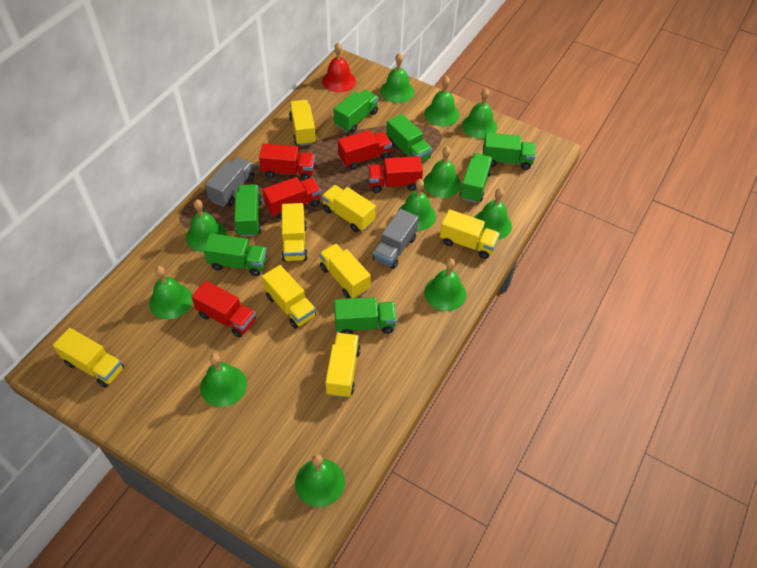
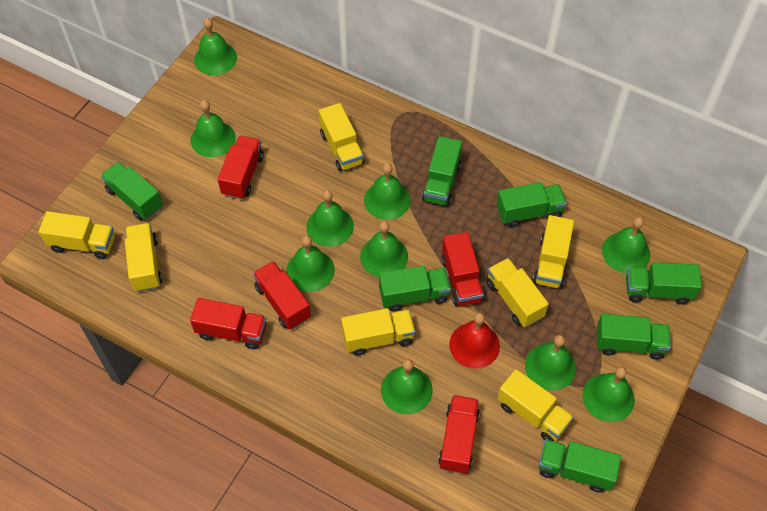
green bell: [149,266,193,319] [186,200,227,252] [200,354,247,407] [295,454,345,507] [380,53,414,103] [398,179,436,231] [424,76,459,126] [424,146,461,198] [424,258,466,311] [462,88,497,139] [474,188,512,239] = 11 -> [191,100,235,157] [194,18,237,75] [286,235,335,292] [307,190,354,247] [360,221,408,277] [364,163,411,220] [381,359,433,414] [525,335,576,391] [582,367,635,422] [602,217,650,273] = 10
grey truck: [205,157,254,207] [372,209,419,269] = 2 -> none = 0
yellow truck: [53,328,124,388] [262,265,316,329] [281,203,308,262] [289,100,317,146] [319,244,371,298] [322,185,376,232] [325,333,361,398] [440,209,500,259] = 8 -> [39,211,115,259] [125,223,162,292] [319,103,365,172] [341,308,415,356] [486,258,549,327] [497,369,574,441] [533,215,574,289] = 7

